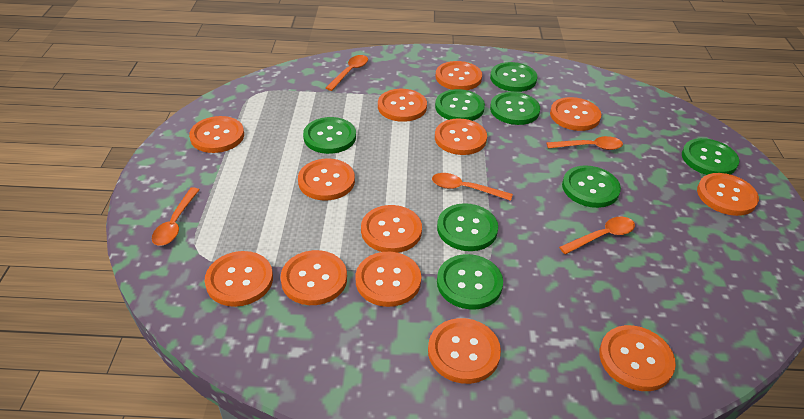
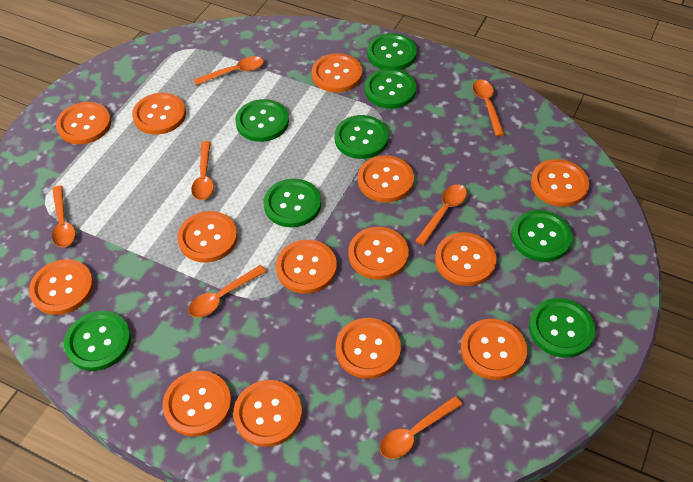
orange button: [189,116,244,153] [205,251,273,307] [280,250,347,305] [298,158,355,201] [355,252,421,307] [361,205,422,253] [378,89,427,122] [428,318,501,384] [435,118,487,155] [436,61,482,90] [550,97,601,131] [599,325,676,391] [697,173,759,216] = 13 -> [29,259,94,315] [56,102,111,144] [132,93,186,135] [163,371,232,437] [177,211,238,262] [233,380,302,447] [276,240,337,294] [312,53,362,93] [336,318,401,379] [348,227,409,280] [358,155,414,203] [435,232,497,286] [461,319,527,380] [531,159,589,207] = 14
orange spoon: [152,187,200,246] [326,55,368,91] [432,173,513,201] [547,136,623,150] [559,217,635,254] = 5 -> [52,186,75,247] [188,265,267,318] [191,141,214,200] [194,56,264,85] [380,396,463,459] [415,184,467,246] [473,80,505,136] = 7

